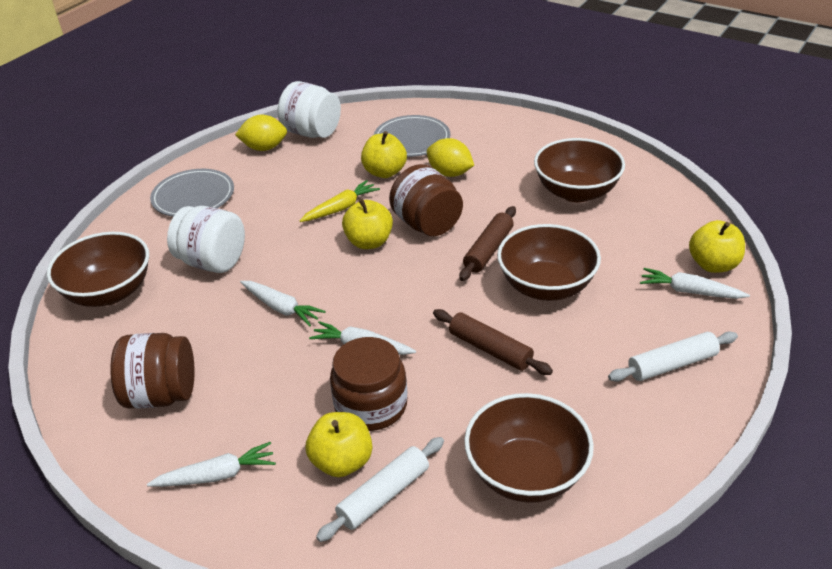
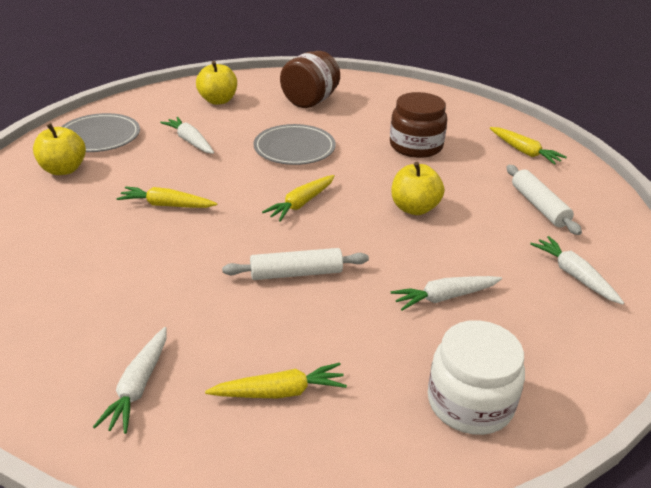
brown bowl: [47,232,149,307] [464,393,594,503] [497,224,601,301] [534,138,625,202] = 4 -> none = 0
brown jar: [110,333,195,408] [330,337,407,431] [389,164,463,236] = 3 -> [280,51,340,108] [390,92,447,158] = 2
brown rolling pin: [433,309,553,375] [459,206,516,281] = 2 -> none = 0
white jar: [167,206,245,273] [278,81,341,138] = 2 -> [428,320,525,435] = 1
yellow apple: [306,412,372,477] [342,199,393,249] [361,131,407,178] [689,220,745,273] = 4 -> [33,123,86,175] [196,61,237,105] [391,162,444,215] = 3
yellow carrot: [300,180,380,222] = 1 -> [116,186,217,208] [205,363,347,398] [262,175,335,222] [490,127,567,165] = 4
yellow lemon: [235,115,287,151] [427,138,474,177] = 2 -> none = 0

